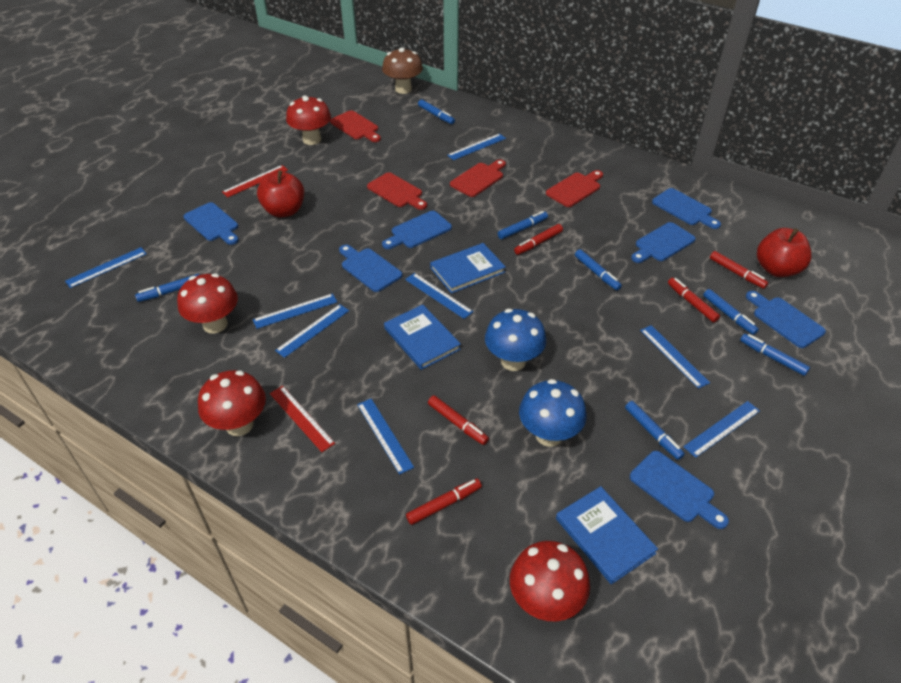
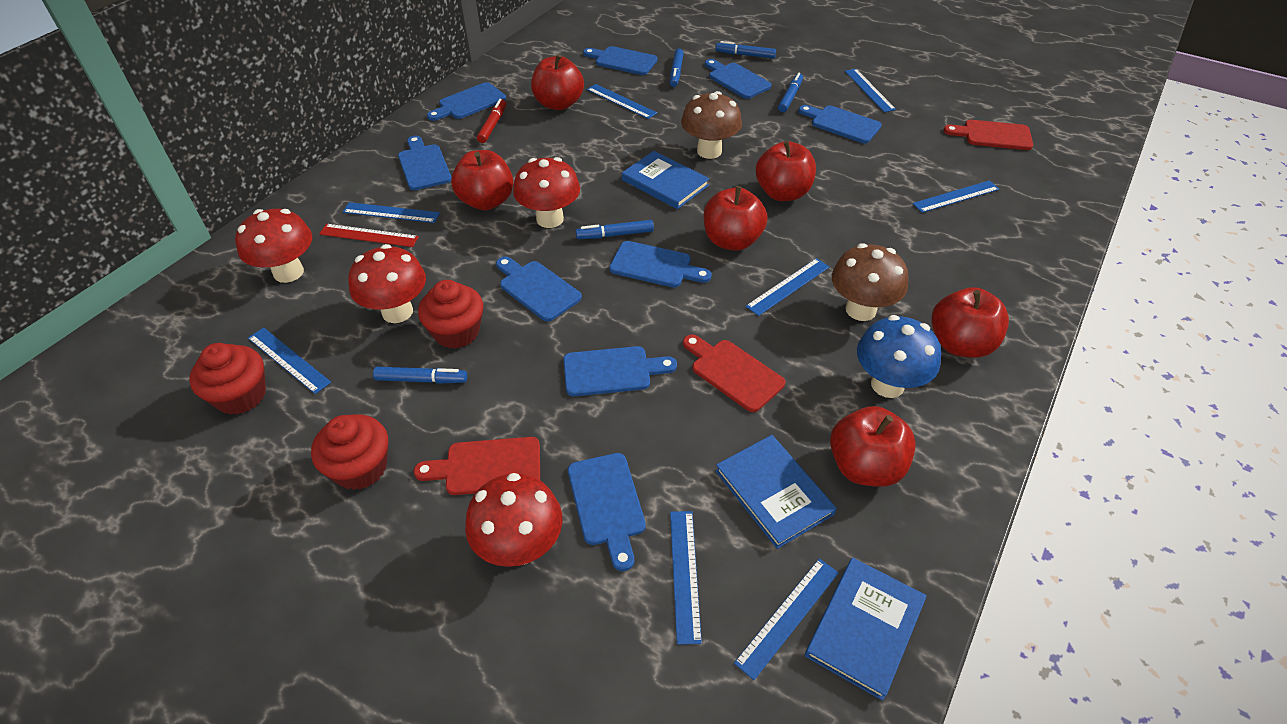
blue cutting board: [183,202,239,245] [339,245,402,292] [382,211,452,249] [630,451,729,529] [631,222,696,263] [652,188,721,229] [746,291,826,348] = 7 -> [398,135,452,190] [427,82,506,121] [496,257,582,321] [563,346,677,396] [568,453,646,571] [583,46,658,75] [609,241,712,288] [705,59,772,99] [798,105,882,143] = 9
blue marker: [135,274,200,302] [418,99,455,124] [498,211,548,239] [575,249,622,290] [625,401,685,460] [703,289,759,335] [740,334,810,376] = 7 -> [373,367,467,384] [576,220,654,239] [670,48,684,87] [716,41,776,59] [778,73,803,112] = 5
blue mushroom: [485,309,546,371] [519,379,586,447] = 2 -> [857,315,941,398] = 1
brown mushroom: [382,48,423,94] = 1 -> [681,91,742,159] [832,243,909,321] = 2
red apple: [257,170,304,218] [757,228,812,277] = 2 -> [451,150,513,210] [531,54,584,110] [704,186,767,251] [756,141,816,201] [830,406,916,487] [931,287,1009,358] = 6
red cupcake: none = 0 -> [189,343,266,415] [311,414,388,490] [418,280,483,349] = 3
red cutting board: [330,110,381,142] [367,172,427,210] [450,159,506,197] [546,170,603,207] = 4 -> [414,437,540,495] [683,334,785,412] [943,120,1033,150] = 3
red marker: [406,478,482,525] [428,396,489,445] [514,224,563,255] [668,278,720,322] [710,251,768,289] = 5 -> [477,99,506,143] = 1
red ruler: [222,165,288,197] [270,386,335,452] = 2 -> [319,224,419,247] = 1

